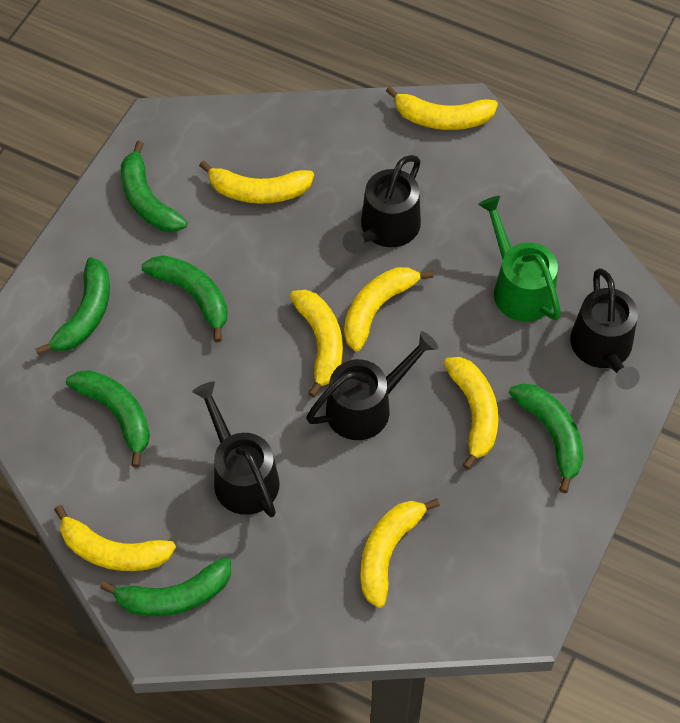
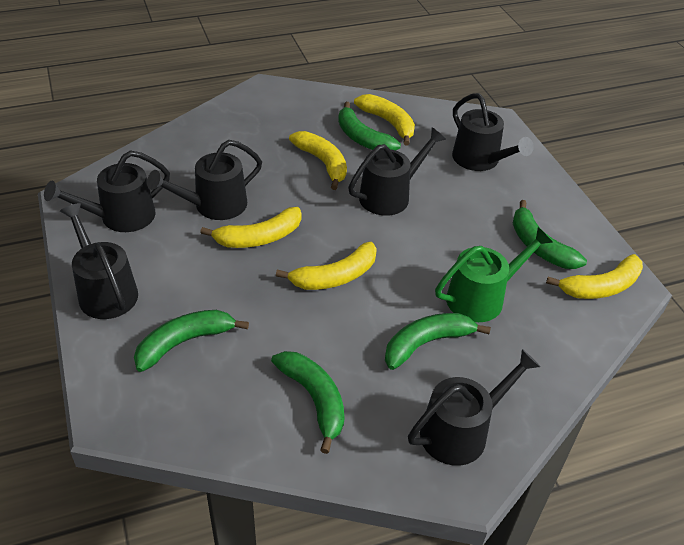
black watering can: [192,381,280,517] [306,331,438,440] [343,155,421,253] [570,268,640,389] = 4 -> [44,151,170,232] [60,203,138,319] [147,140,262,220] [348,127,446,216] [408,349,541,466] [452,93,534,171] = 6
green banana: [36,257,110,355] [66,370,150,467] [100,557,231,616] [121,141,187,232] [142,255,227,342] [509,383,583,493] = 6 -> [134,310,249,372] [271,351,344,454] [338,102,401,151] [385,313,491,370] [513,200,587,269] = 5
yellow banana: [54,505,176,571] [199,161,314,204] [290,290,343,398] [344,267,434,352] [360,498,440,608] [386,86,498,130] [444,357,499,470] = 7 -> [200,207,301,248] [276,242,377,290] [289,131,347,190] [354,94,415,146] [546,254,643,299] = 5

